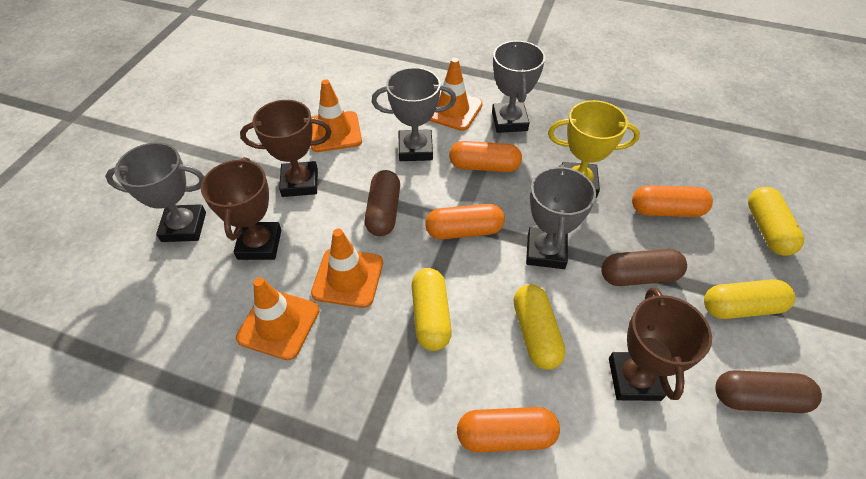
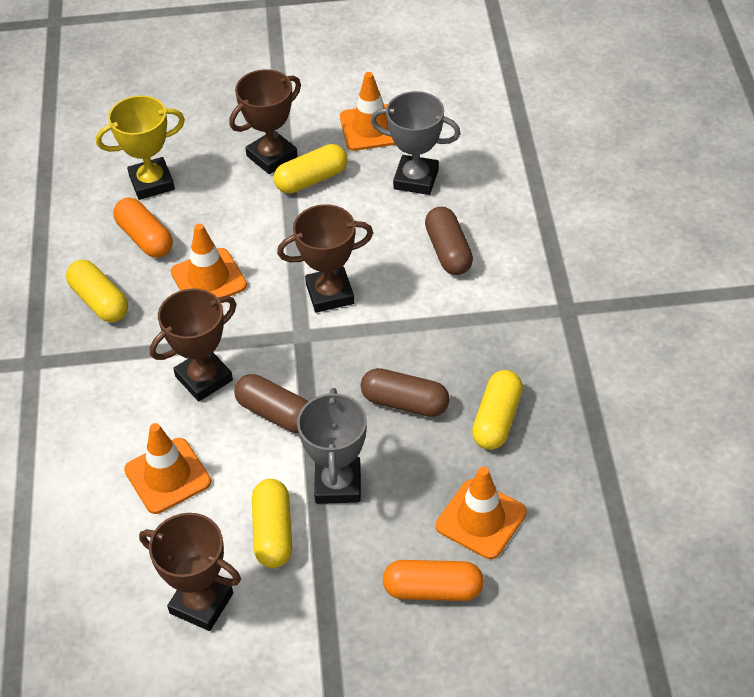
brown trophy: [201,157,281,260] [240,100,332,197] [609,287,712,401] = 3 -> [139,513,241,631] [150,288,236,402] [229,69,301,174] [277,204,373,313] = 4
grey trophy: [105,142,206,242] [372,67,456,161] [492,41,545,133] [526,164,596,269] = 4 -> [297,388,367,504] [371,91,461,195] = 2
orange capsule: [425,204,505,239] [449,141,522,172] [457,407,560,452] [632,185,713,217] = 4 -> [113,198,173,258] [383,560,484,601] = 2

